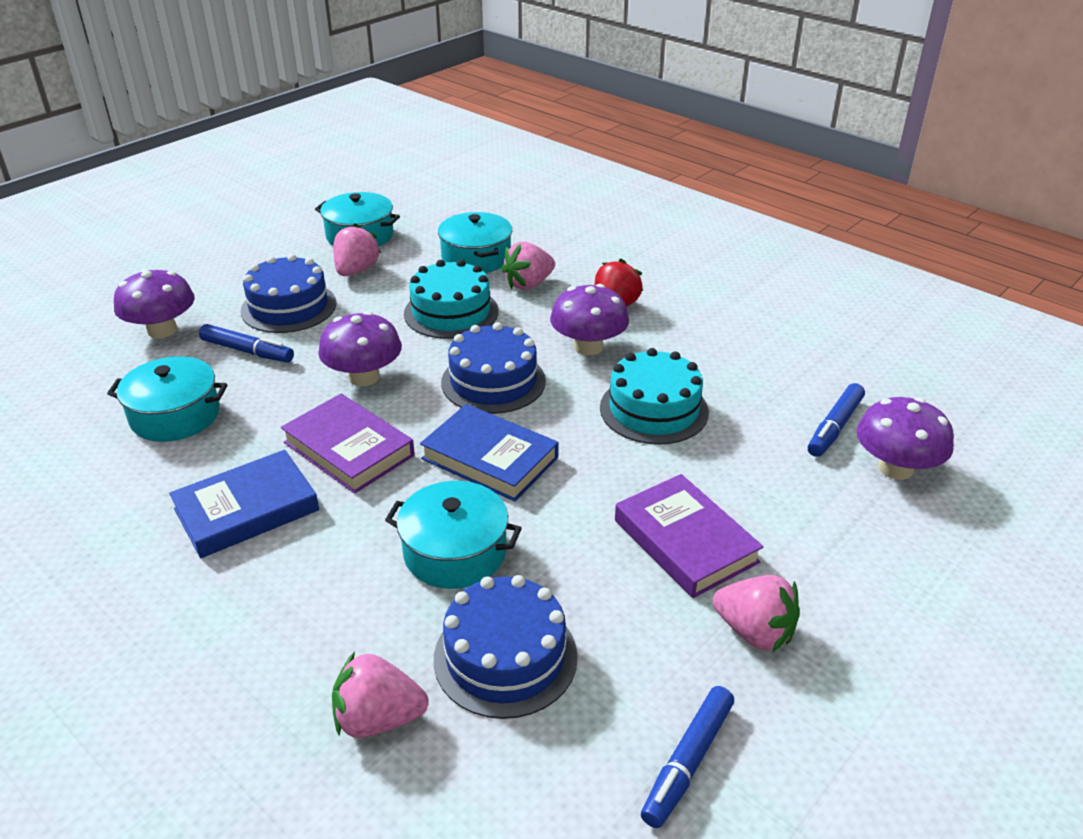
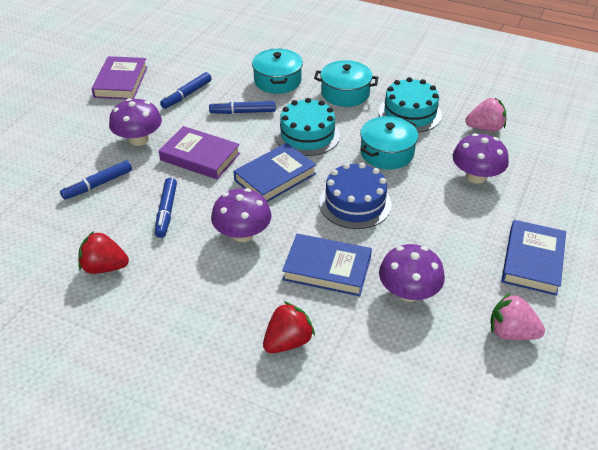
blue book: [169,450,319,558] [420,404,559,502] = 2 -> [233,143,316,202] [282,234,372,296] [501,220,566,296] = 3
blue cake: [241,254,336,333] [434,575,578,719] [441,322,546,414] = 3 -> [319,163,392,229] = 1
blue marker: [199,324,294,362] [641,686,734,828] [808,383,865,457] = 3 -> [60,160,132,200] [155,178,177,238] [160,72,212,109] [209,101,276,114] = 4
pink strawberry: [332,651,429,738] [333,224,381,276] [501,242,555,290] [713,575,800,652] = 4 -> [465,98,506,132] [490,292,545,340] = 2
red strawberry: [595,259,643,307] = 1 -> [78,231,129,274] [263,301,315,353] = 2
turquoise pot: [107,356,228,442] [315,192,400,246] [385,481,522,589] [438,212,512,273] = 4 -> [252,48,303,94] [314,60,379,107] [360,116,418,169] = 3

